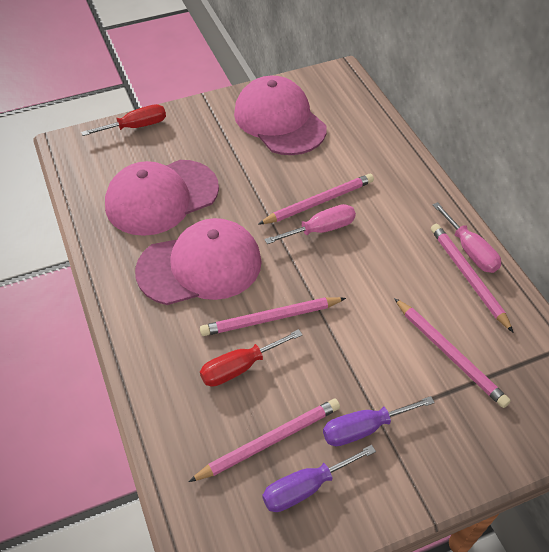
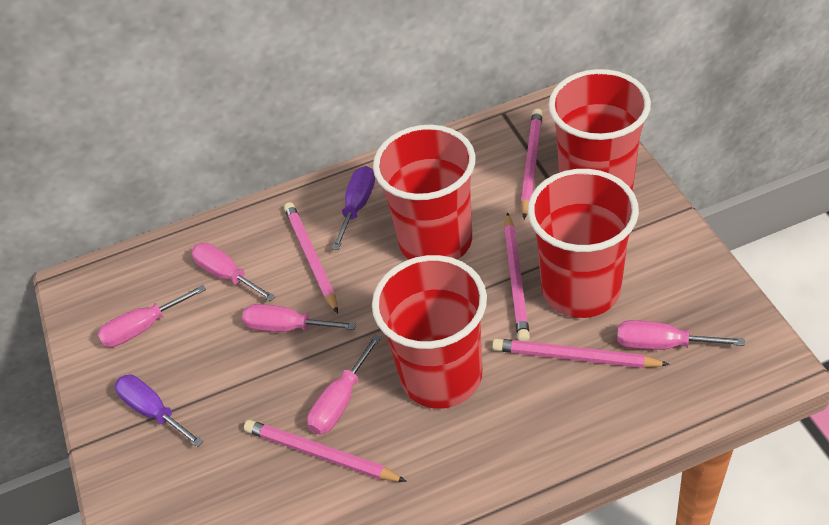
pink cap: [105,160,219,236] [135,218,262,305] [234,76,327,155] = 3 -> none = 0
pink screwdriver: [265,204,356,244] [433,202,501,273] = 2 -> [98,285,206,347] [191,243,275,302] [242,304,356,332] [307,334,381,435] [617,320,745,350] = 5
red cup: none = 0 -> [372,255,487,409] [373,125,475,260] [528,169,639,318] [548,69,651,190] = 4
red screwdriver: [81,104,166,136] [200,329,303,387] = 2 -> none = 0

